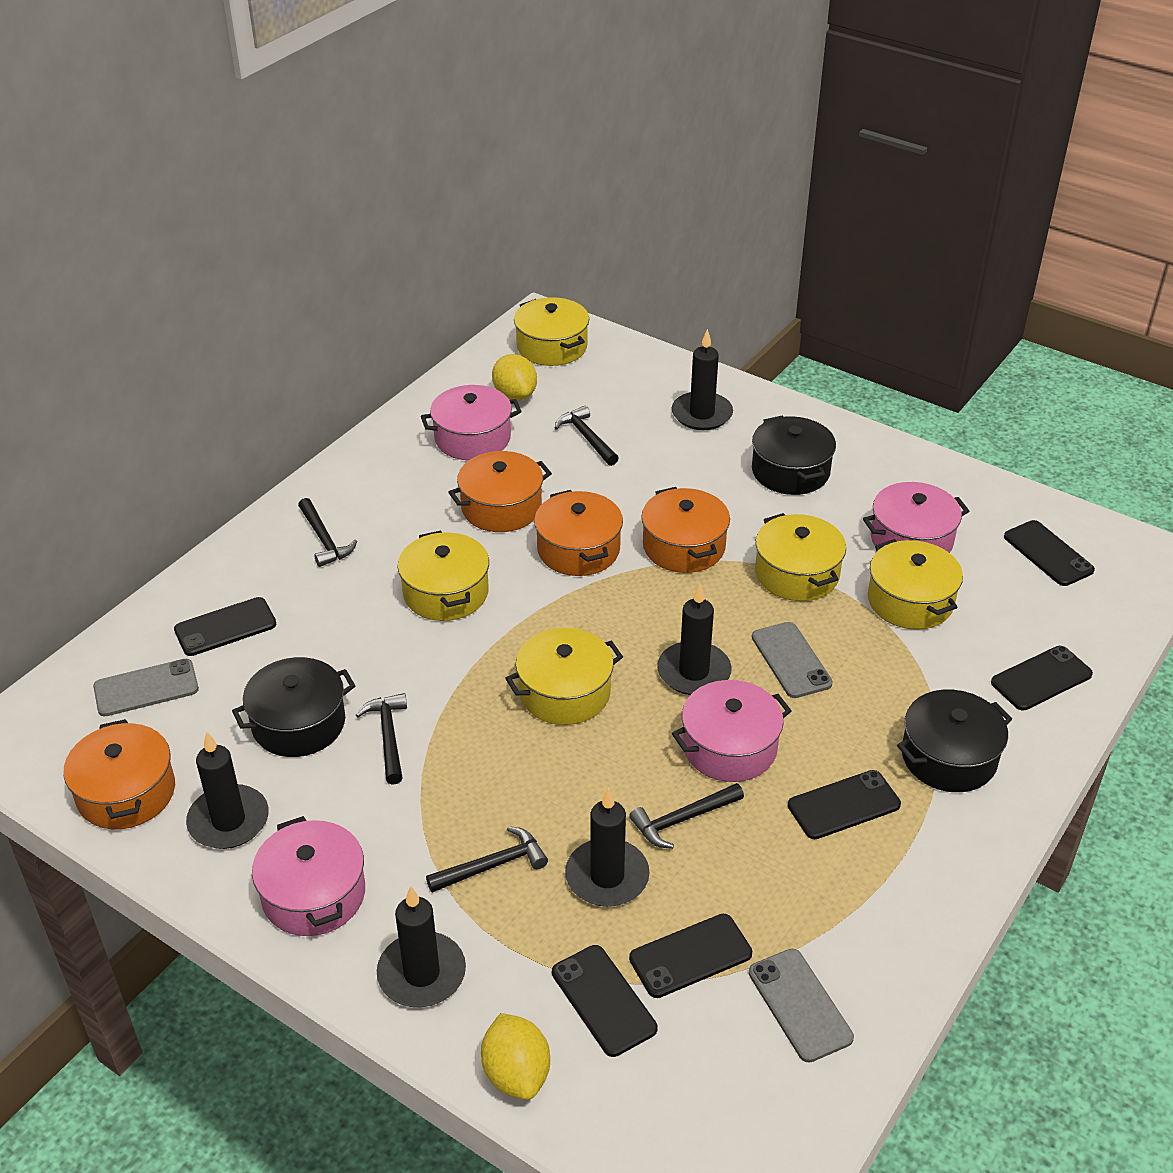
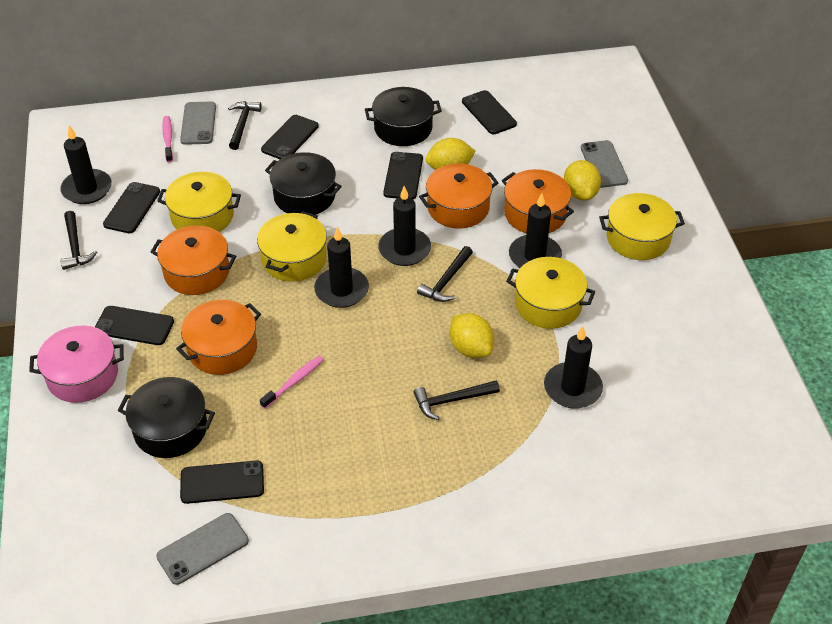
black hammer: [298,498,357,567] [356,693,407,785] [426,826,548,893] [555,405,619,466] [629,783,744,849] = 5 -> [60,211,97,270] [228,101,262,150] [413,380,500,420] [417,246,473,302] = 4
pink pot: [252,816,365,936] [421,385,522,460] [672,680,791,782] [863,482,969,553] = 4 -> [29,325,124,403] = 1
pink toothbrush: none = 0 -> [162,116,173,162] [260,356,324,409] = 2
yellow lemon: [481,1013,550,1100] [492,354,537,401] = 2 -> [426,138,476,170] [450,313,494,358] [564,160,601,200] = 3
yellow pot: [398,530,489,621] [505,628,623,725] [514,297,589,366] [755,513,846,601] [868,539,963,630] = 5 -> [157,172,241,232] [257,211,327,282] [506,257,595,329] [599,193,685,260] = 4

